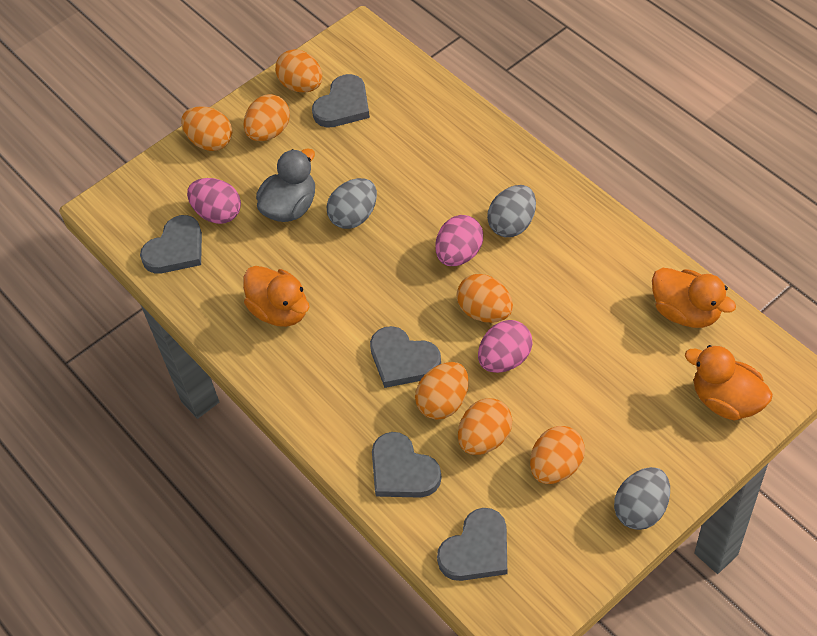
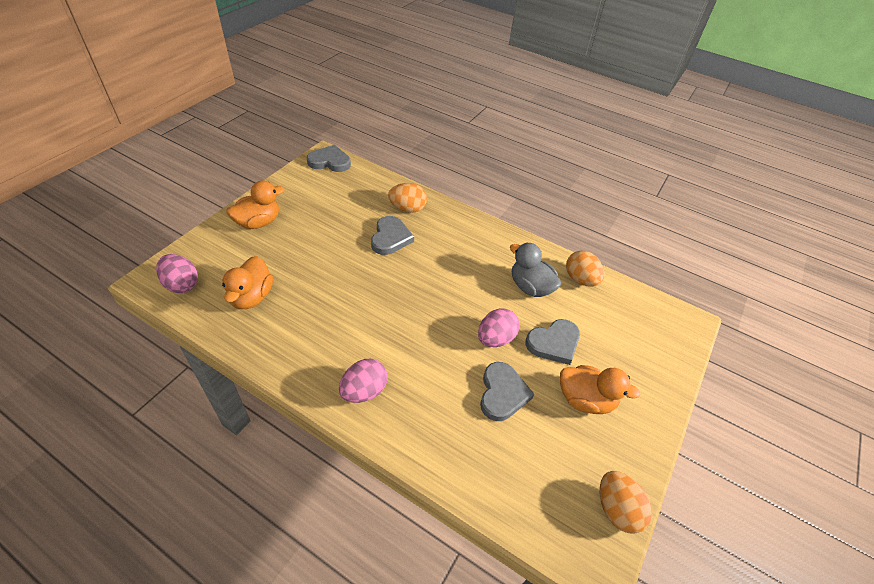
grey egg: [327,178,377,229] [487,185,536,237] [614,467,670,530] = 3 -> none = 0
grey heart: [140,215,202,273] [312,74,370,128] [370,326,441,388] [372,432,442,498] [437,508,507,581] = 5 -> [307,145,351,172] [371,216,414,255] [480,362,534,421] [525,319,580,365] = 4
orange egg: [181,106,232,151] [243,94,290,141] [275,49,322,93] [415,362,469,420] [457,274,513,323] [458,398,512,455] [530,426,585,484] = 7 -> [388,183,427,213] [566,250,604,287] [600,471,652,534] = 3

